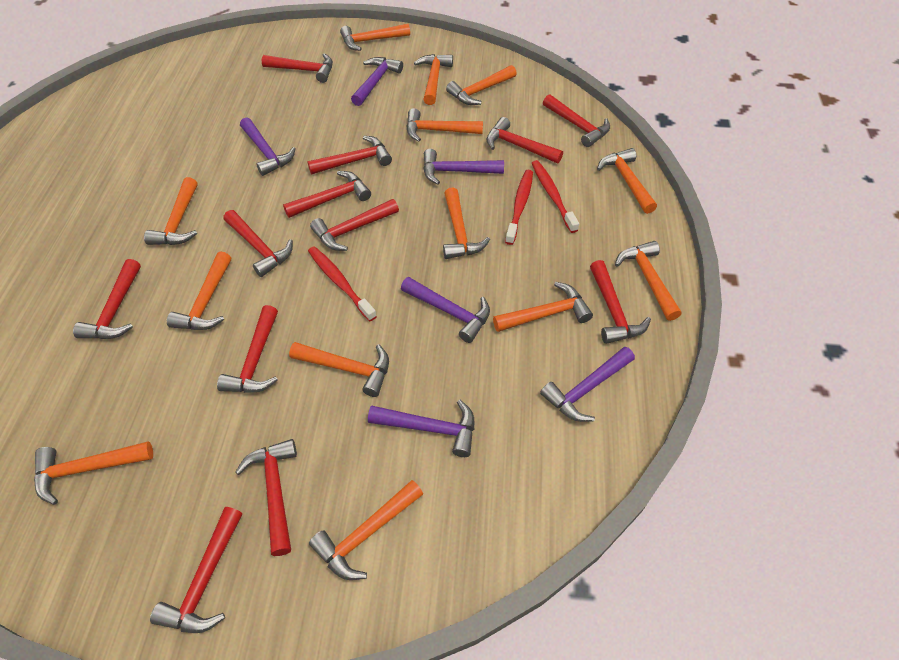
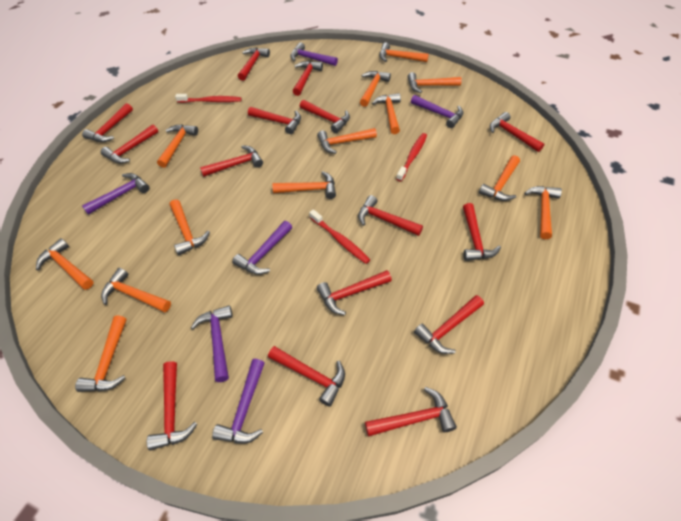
red hammer: [73,259,141,339] [150,507,242,633] [217,305,278,393] [224,210,293,277] [235,439,297,556] [262,53,333,83] [283,171,371,218] [307,136,392,174] [310,199,399,251] [487,117,563,163] [543,94,610,147] [590,260,651,344] = 12 -> [82,103,133,142] [101,124,158,163] [147,361,197,450] [200,145,263,177] [238,48,270,81] [248,107,301,134] [268,346,345,407] [293,61,323,96] [300,100,350,133] [317,270,392,315] [358,195,423,236] [365,387,457,436] [414,295,484,354] [463,203,501,261] [490,112,544,152] = 15

